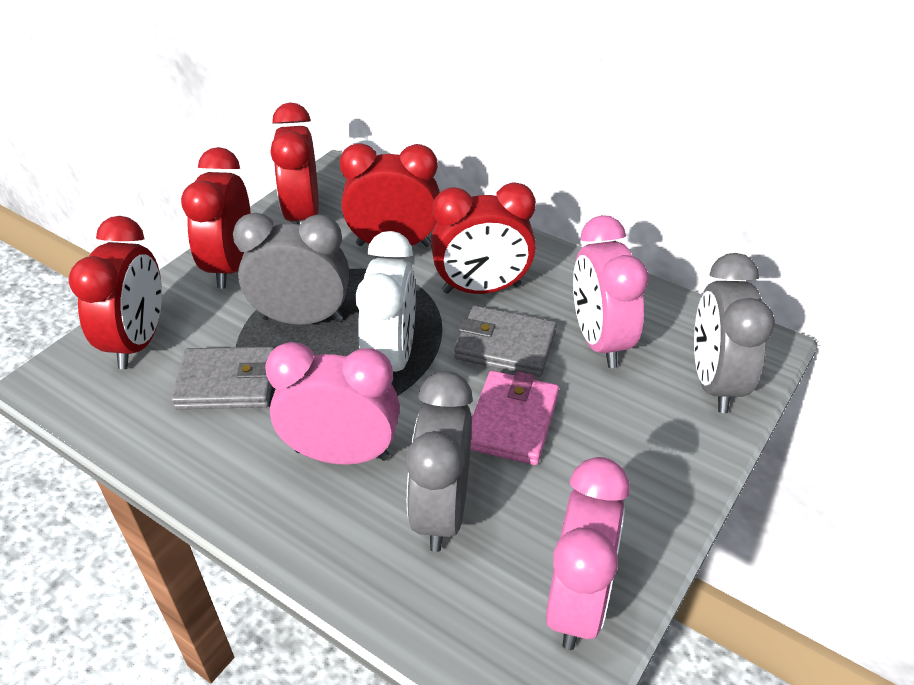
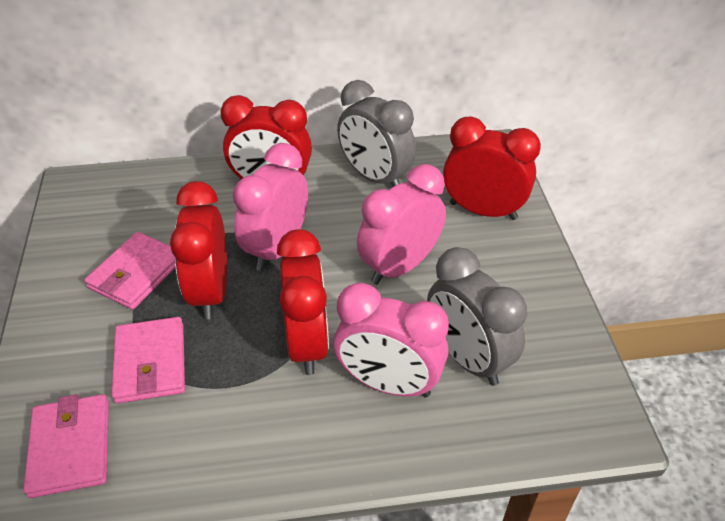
grey clock: [233,213,349,325] [406,371,473,552] [694,253,775,413] = 3 -> [337,80,416,187] [427,247,527,386] = 2
grey wallet: [171,347,275,409] [454,306,556,377] = 2 -> none = 0
pink wallet: [470,371,559,465] = 1 -> [23,394,109,498] [85,232,176,310] [111,317,185,404] = 3
red clock: [69,216,162,369] [181,147,251,289] [270,102,319,225] [340,143,439,247] [431,183,536,294] = 5 -> [170,181,227,320] [220,95,312,181] [277,229,329,375] [443,116,541,220] = 4
white clock: [355,231,416,372] = 1 -> none = 0

